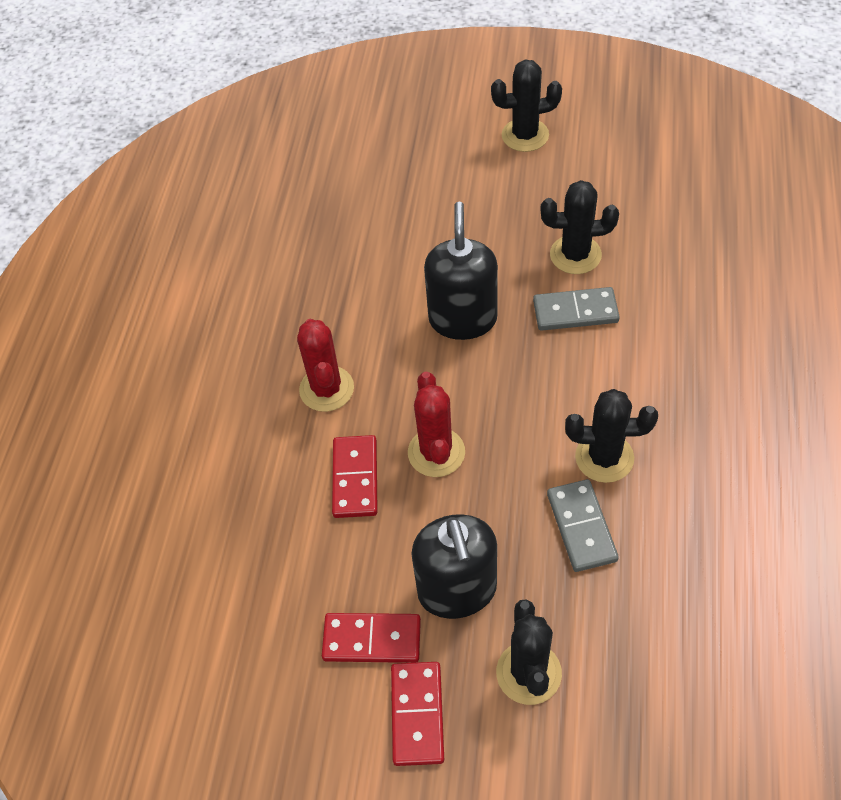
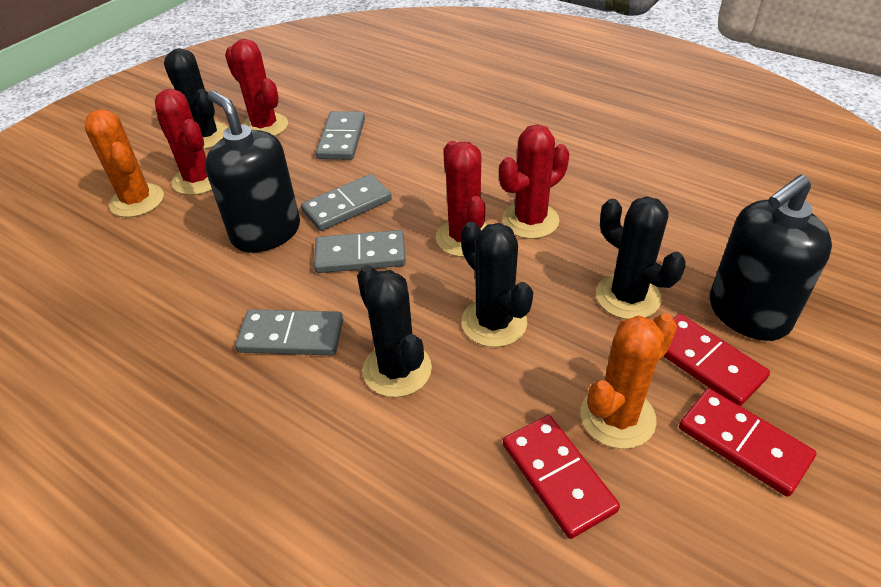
grey domino: [533,287,620,331] [547,479,619,572] = 2 -> [235,309,343,355] [301,174,392,231] [314,230,406,273] [316,111,365,160] = 4
orange cactus: none = 0 -> [85,109,164,217] [581,313,677,449] = 2
red cactus: [297,319,354,412] [408,371,465,477] = 2 -> [155,89,212,195] [225,39,288,136] [436,141,487,257] [499,124,569,239] = 4

